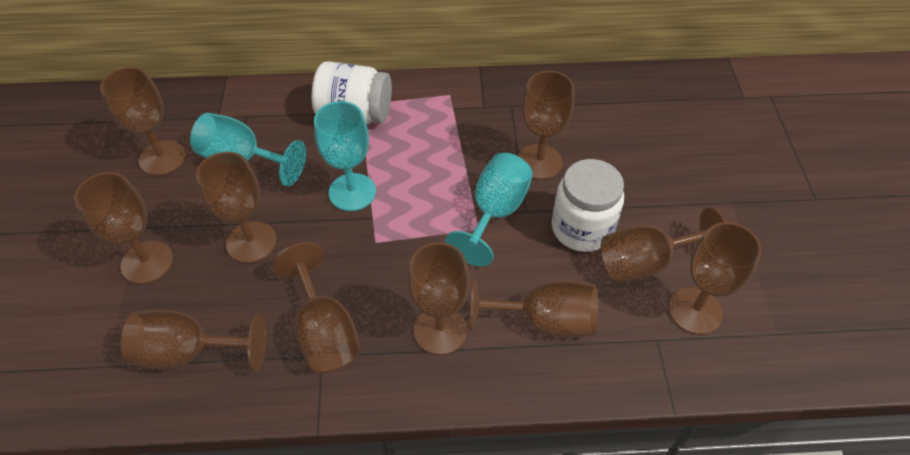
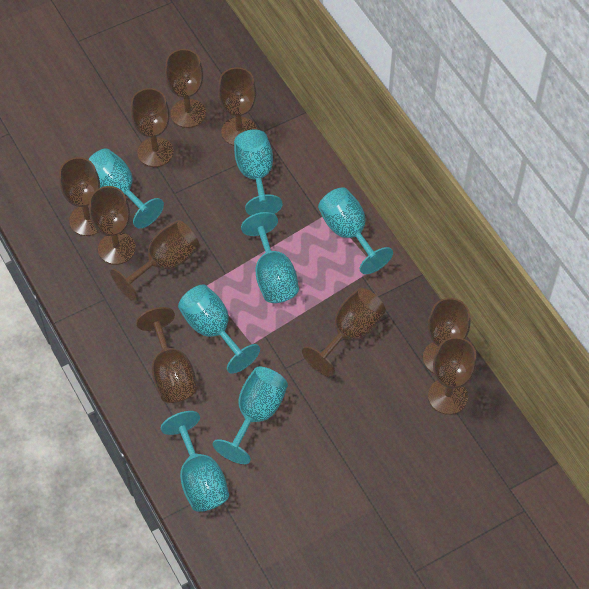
turquoise goblet: [190,113,306,186] [314,101,376,211] [445,153,533,266] = 3 -> [88,149,164,229] [161,411,229,512] [178,284,260,374] [213,367,288,464] [234,130,283,216] [241,212,299,303] [318,187,393,274] = 7
white jar: [312,61,392,125] [552,159,624,252] = 2 -> none = 0

